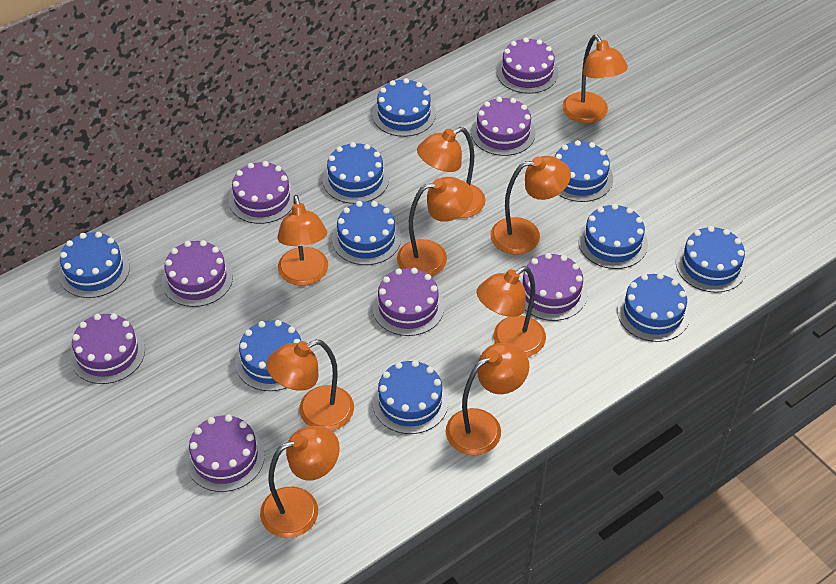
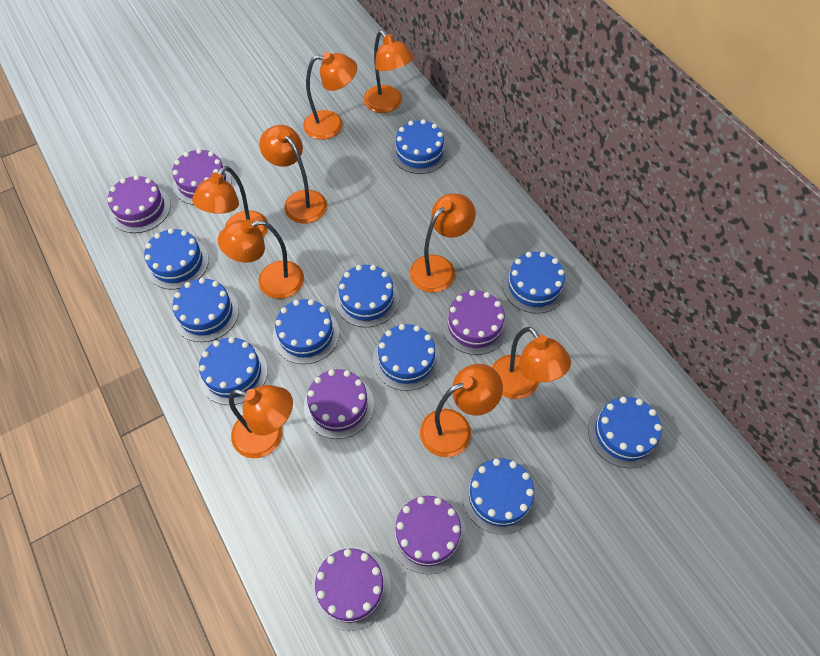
purple cake: [70,313,145,384] [162,240,233,307] [186,415,265,492] [228,161,296,224] [372,268,444,336] [471,97,535,156] [496,37,558,94] [519,253,587,321] = 8 -> [107,175,171,233] [172,149,232,205] [304,369,374,439] [311,547,391,631] [389,496,466,574] [442,290,508,355] = 6

